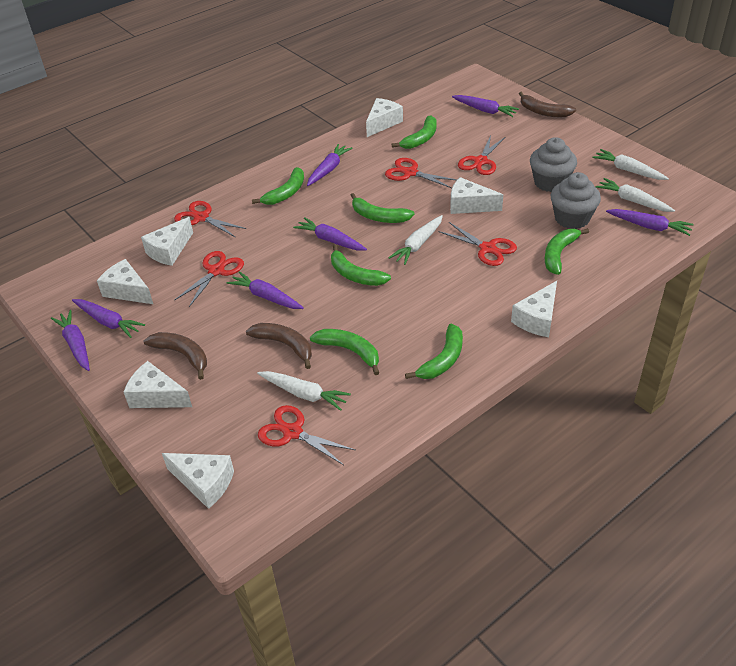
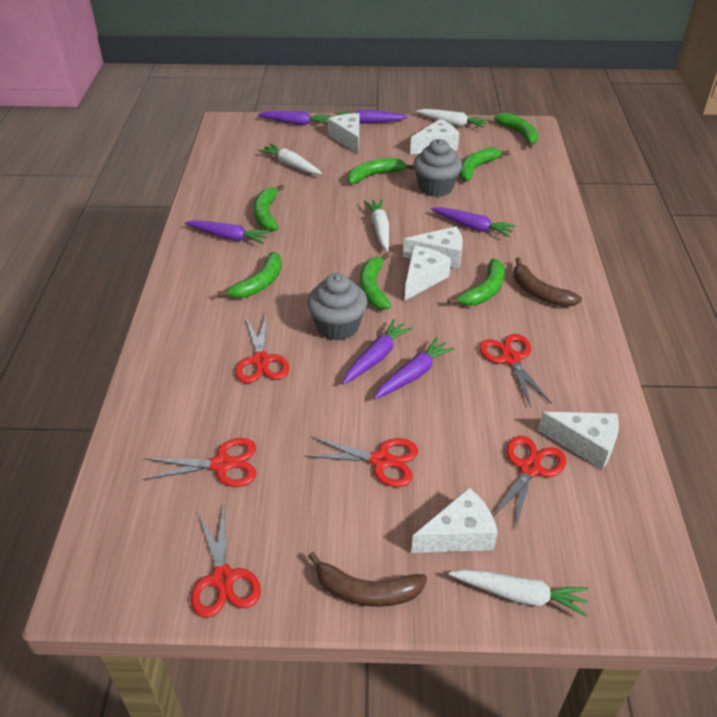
brown banana: [144,332,207,380] [246,323,312,369] [519,92,576,117] = 3 -> [308,552,427,607] [514,258,582,307] = 2
purple carrot: [51,310,90,371] [72,299,145,338] [227,271,304,309] [293,217,367,251] [307,144,353,186] [452,95,519,117] [606,209,694,236] = 7 -> [185,220,270,244] [258,111,331,125] [335,110,408,124] [342,319,413,385] [374,337,455,399] [431,207,516,237] = 6
white cheese: [97,259,153,304] [124,361,192,408] [141,217,193,266] [162,453,234,509] [366,98,403,137] [450,177,503,214] [511,281,557,337] = 7 -> [328,113,360,154] [403,226,463,269] [405,246,451,300] [410,119,459,154] [411,488,498,553] [538,412,619,469] = 6

